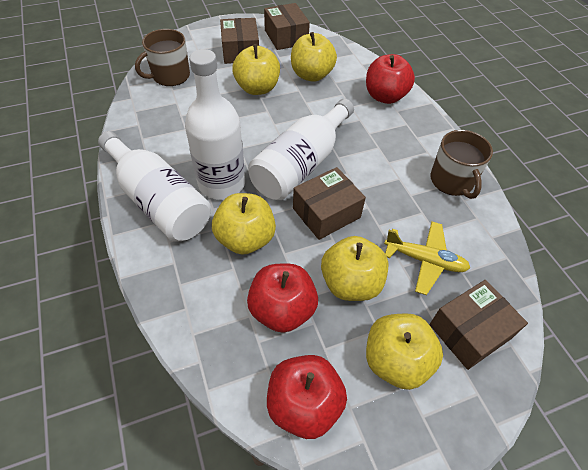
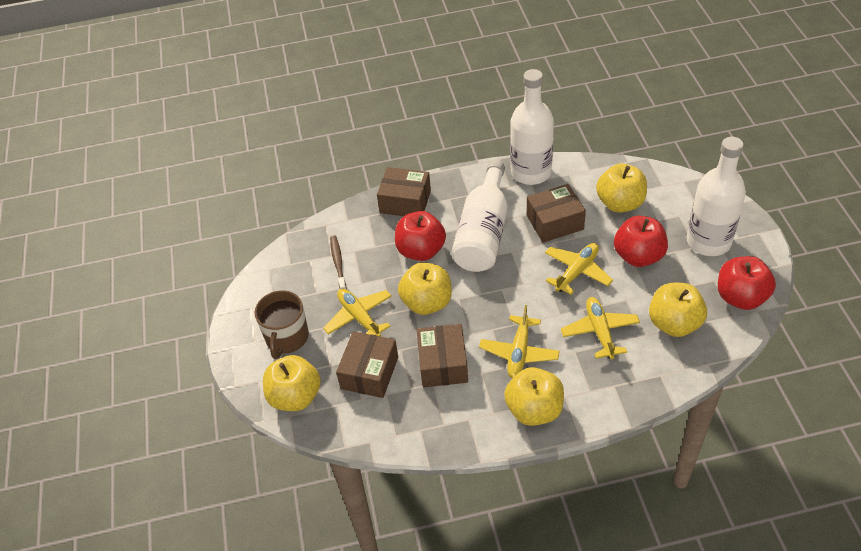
brown mug: [135,29,190,86] [430,130,493,199] = 2 -> [254,290,309,359] = 1
brown toothbrush: none = 0 -> [330,235,347,290] = 1
yellow plane: [384,222,470,295] = 1 -> [323,289,392,337] [479,305,560,378] [545,243,613,295] [561,297,640,359] = 4

